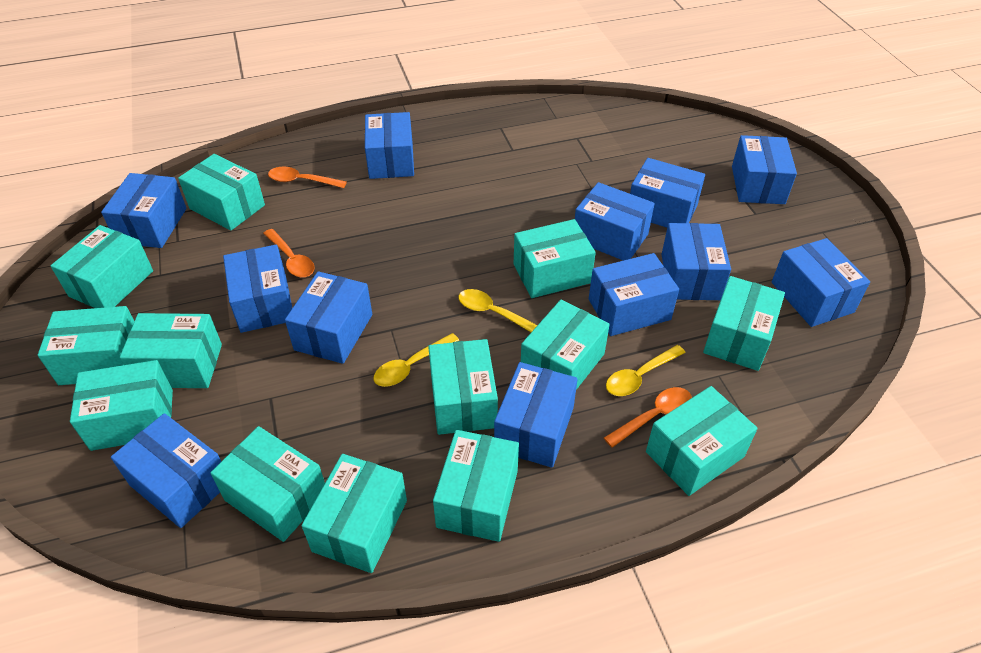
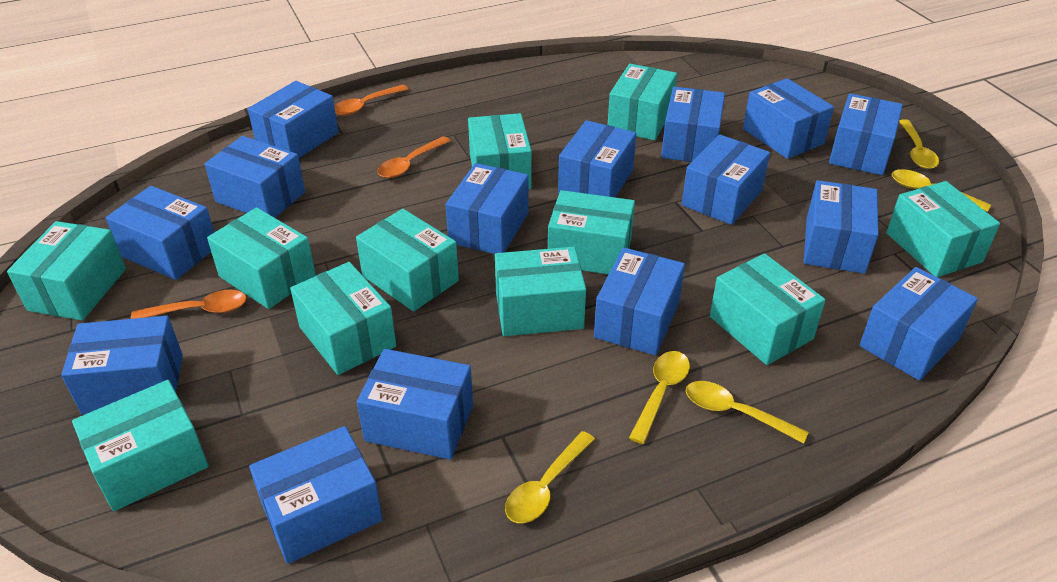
blue box: [101,173,187,248] [111,413,221,528] [223,245,292,333] [285,271,372,364] [365,112,414,179] [494,362,578,468] [575,182,655,261] [589,253,679,336] [630,158,705,227] [662,223,731,300] [732,135,797,204] [772,238,870,327] = 12 -> [61,316,183,415] [106,186,214,280] [205,136,305,218] [248,81,338,158] [249,426,383,564] [357,349,473,460] [446,163,529,254] [558,120,637,197] [594,247,685,355] [661,87,725,162] [682,134,770,225] [743,78,834,159] [804,180,879,274] [829,93,903,175] [860,267,978,381] = 15
turquoise box: [38,306,134,385] [51,225,153,308] [70,360,173,451] [120,313,222,388] [178,154,265,231] [211,426,325,542] [302,454,407,573] [428,339,498,435] [433,430,519,542] [514,219,596,298] [521,300,610,390] [646,386,758,496] [703,276,785,371] = 13 -> [7,221,126,320] [72,380,208,511] [207,207,316,309] [290,262,396,375] [356,209,459,311] [468,113,532,189] [495,247,586,336] [548,190,635,275] [608,64,677,140] [710,253,825,365] [886,181,1000,277] = 11
yellow spoon: [374,333,459,387] [458,289,537,332] [606,345,686,396] = 3 -> [505,431,595,523] [629,351,690,444] [686,381,809,444] [892,169,991,212] [899,119,939,169] = 5

